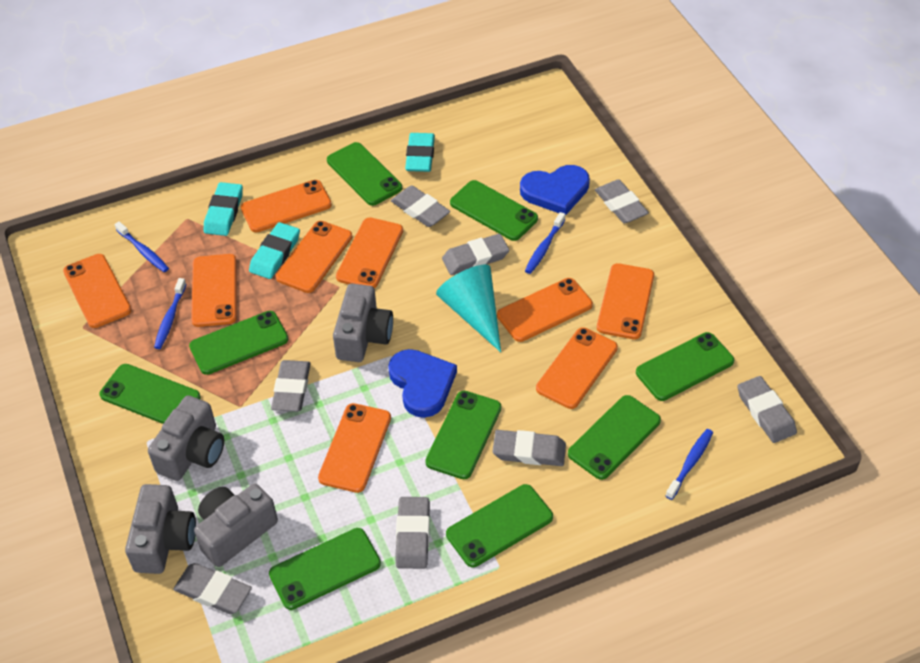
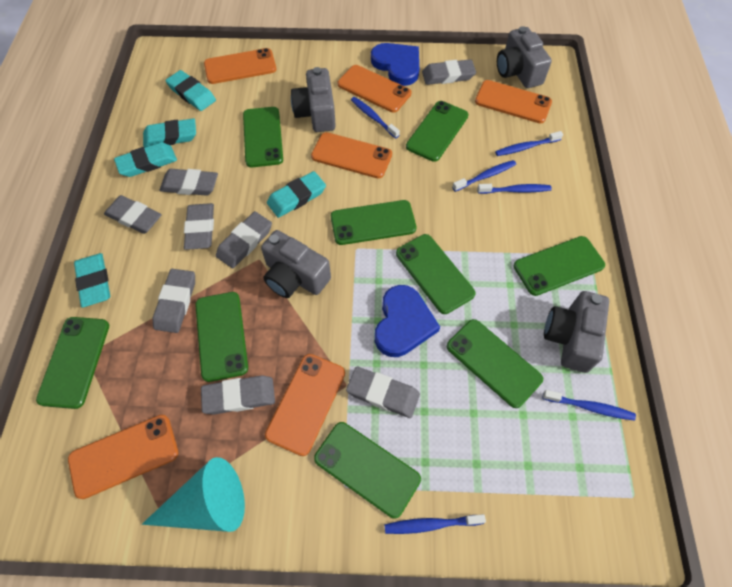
blue toothbrush: [115,221,169,272] [154,278,186,349] [525,212,565,274] [665,429,713,500] = 4 -> [351,97,400,139] [384,514,486,534] [452,160,516,192] [477,184,552,194] [495,131,563,156] [543,390,636,421] = 6
orange phone: [63,254,131,328] [191,254,237,327] [241,180,332,233] [276,221,352,293] [318,403,391,493] [336,217,403,288] [497,278,593,342] [536,327,618,409] [597,263,654,339] = 9 -> [68,415,178,499] [204,48,276,84] [265,354,345,456] [311,132,392,179] [338,65,411,113] [475,80,552,123] = 6
turquoise eraser: [204,182,243,236] [249,222,300,279] [405,133,435,172] = 3 -> [74,253,110,308] [114,142,177,177] [143,118,196,147] [166,70,216,111] [267,171,326,218] = 5

